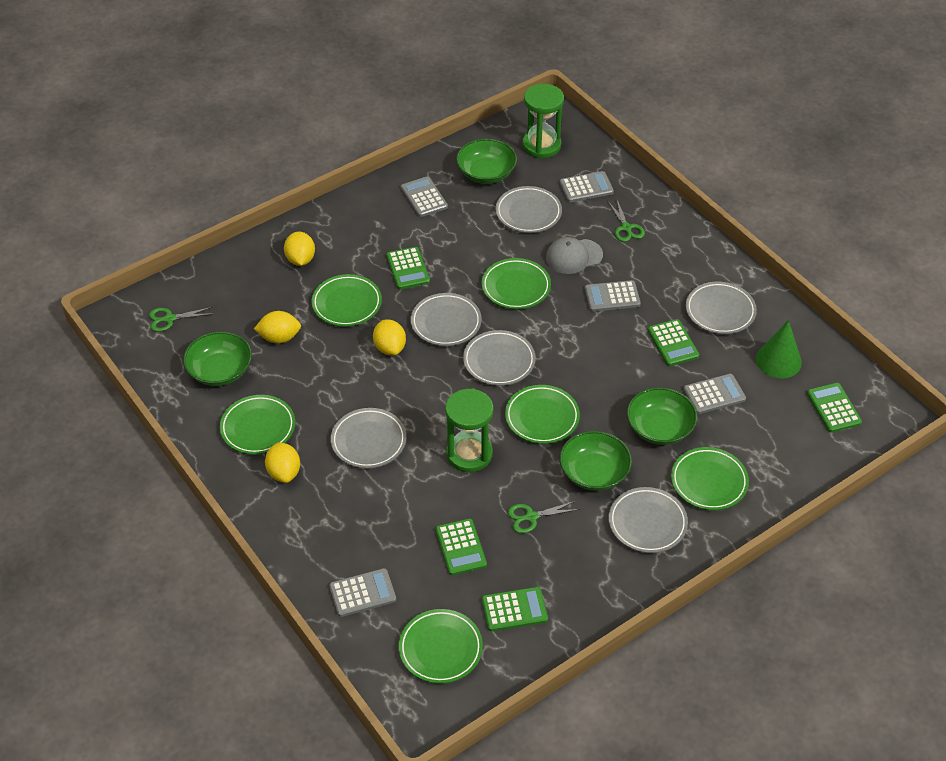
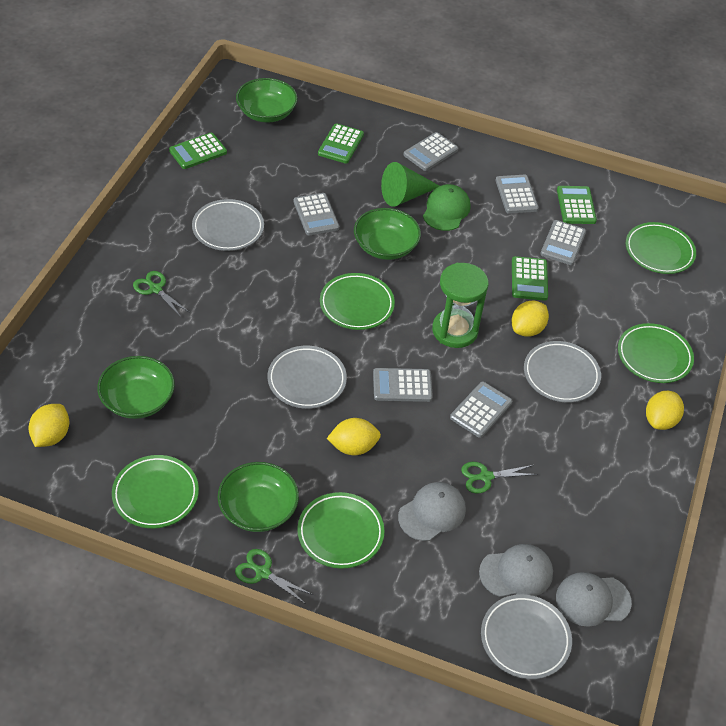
green calculator: [386,247,430,289] [436,519,487,575] [482,587,548,631] [648,319,699,366] [807,383,862,433] = 5 -> [169,133,227,169] [318,123,364,163] [512,256,548,301] [557,186,597,224] = 4
green cap: none = 0 -> [423,184,471,231] = 1
green hourglass: [445,388,493,472] [522,84,564,158] = 2 -> [432,263,489,348] = 1
green plate: [220,395,295,454] [312,274,382,327] [399,609,483,684] [482,258,551,309] [505,385,580,444] [671,447,749,510] = 6 -> [112,455,199,528] [297,492,385,568] [320,273,395,330] [618,323,694,383] [626,222,696,274] = 5
grey calculator: [329,568,396,617] [401,176,448,217] [559,171,614,202] [585,280,641,312] [683,374,746,414] = 5 -> [294,193,339,236] [373,368,433,402] [404,132,458,171] [450,382,512,438] [496,175,539,214] [540,220,586,265] = 6
grey cap: [546,237,603,274] = 1 -> [398,482,466,541] [479,544,553,597] [556,572,632,627] = 3
grey plate: [331,408,406,468] [411,293,481,346] [463,330,536,386] [496,186,562,233] [609,487,688,553] [686,282,757,334] = 6 -> [192,199,264,251] [268,346,347,409] [481,594,572,679] [524,341,601,403] = 4

